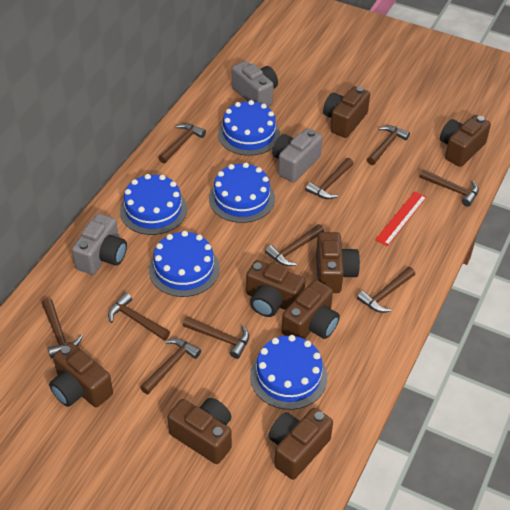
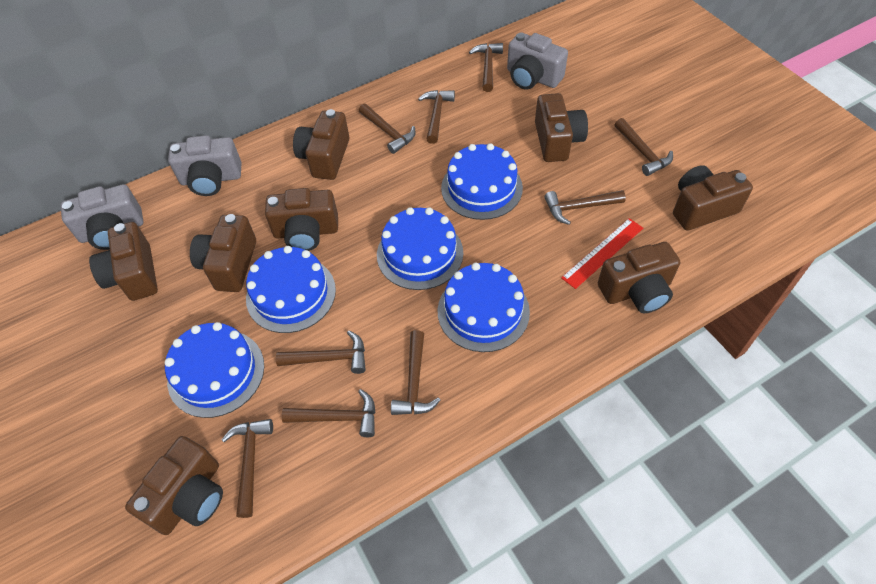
brown hammer: [42,298,83,358] [108,293,170,340] [140,338,201,394] [158,123,206,164] [183,316,249,359] [265,224,324,266] [306,158,354,199] [357,267,415,313] [367,125,410,165] [420,169,479,207] = 10 -> [222,419,273,518] [276,331,366,374] [282,389,376,437] [359,104,416,154] [391,330,440,415] [418,90,455,144] [469,43,503,92] [544,190,626,225] [614,118,673,176] = 9

